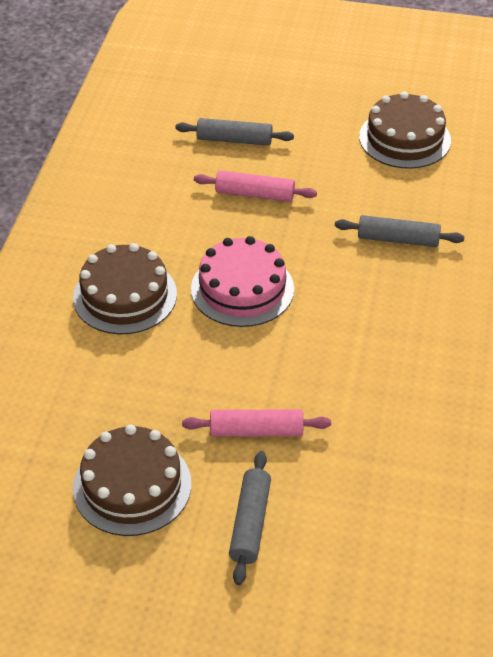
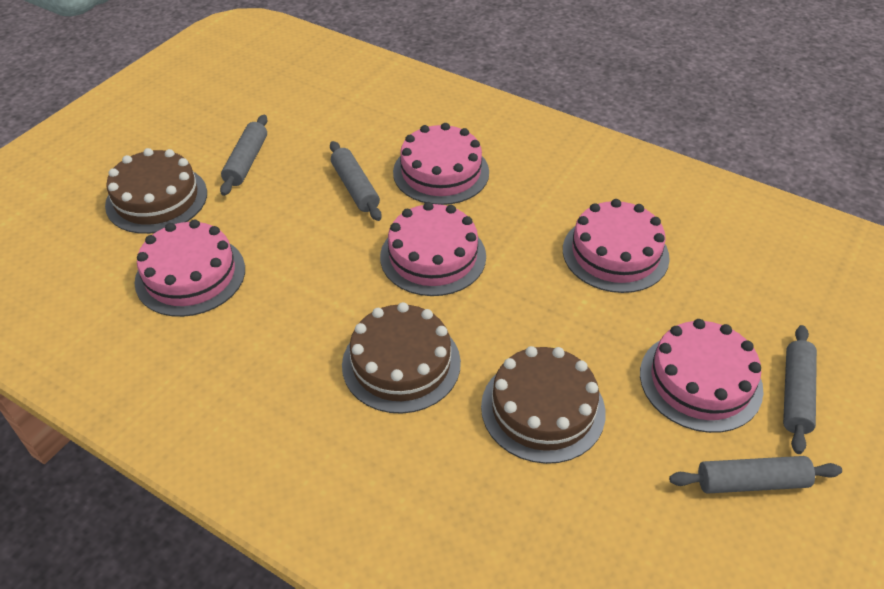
grey rolling pin: [175,118,294,146] [229,451,271,585] [335,215,465,247] = 3 -> [220,115,268,196] [330,141,382,221] [669,456,842,494] [783,325,817,454] = 4
pink cake: [191,236,294,327] = 1 -> [135,219,245,317] [380,202,486,296] [393,123,489,205] [563,199,670,293] [640,319,764,433] = 5
pink rolling pin: [182,409,331,437] [194,170,317,202] = 2 -> none = 0

